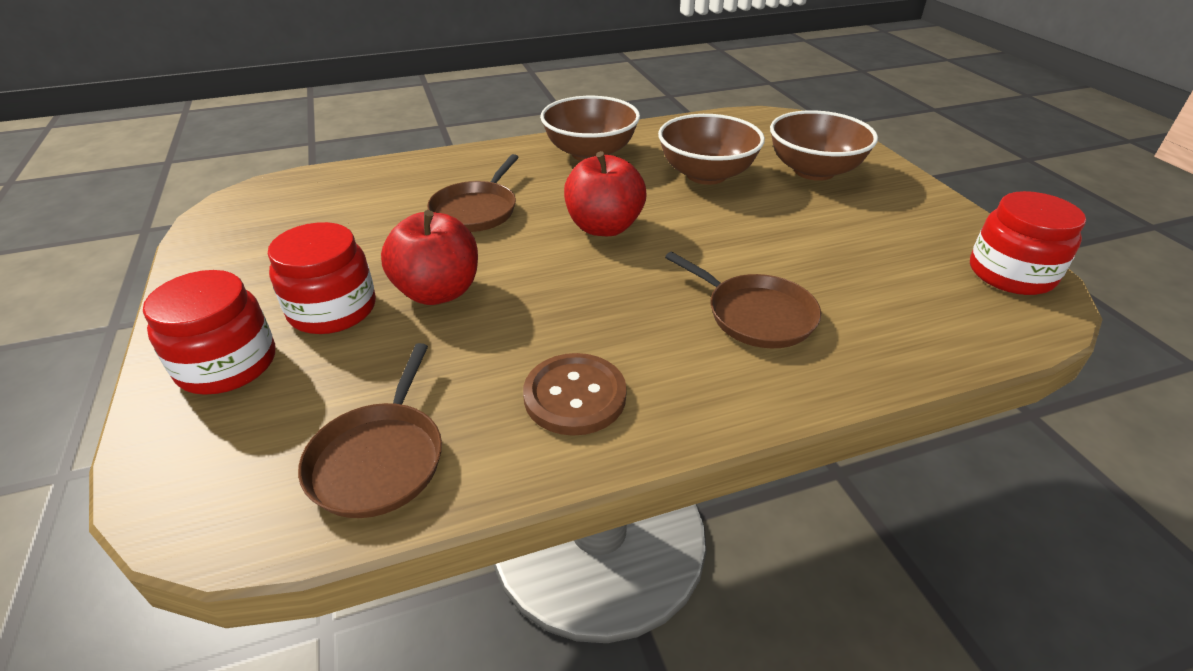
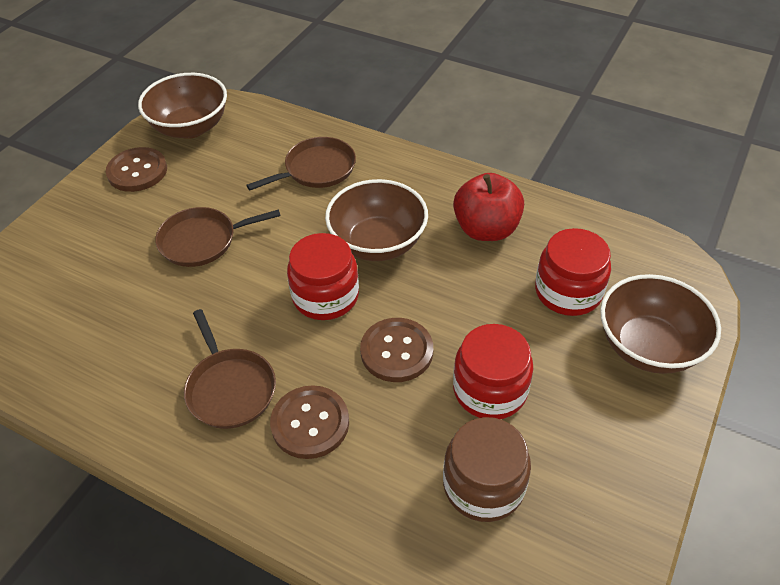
brown button: [523,353,627,436] = 1 -> [106,147,167,192] [270,385,349,459] [360,318,433,382] = 3
brown jar: none = 0 -> [443,417,531,522] = 1
red apple: [381,210,478,305] [564,151,647,236] = 2 -> [453,173,524,241] = 1

